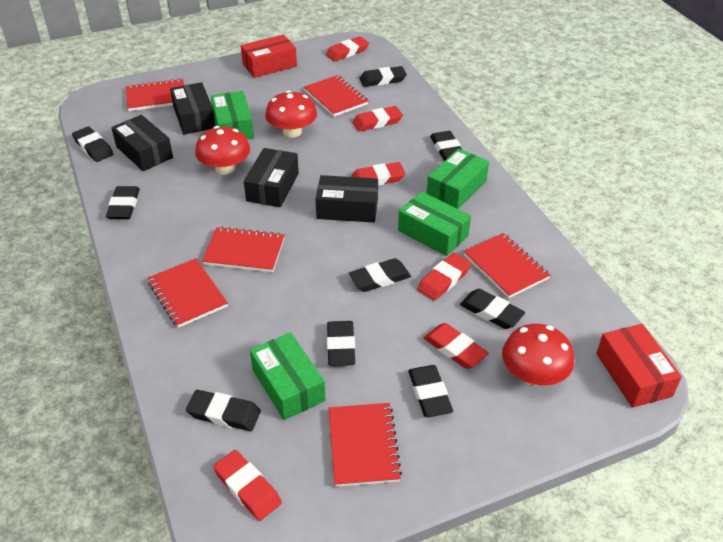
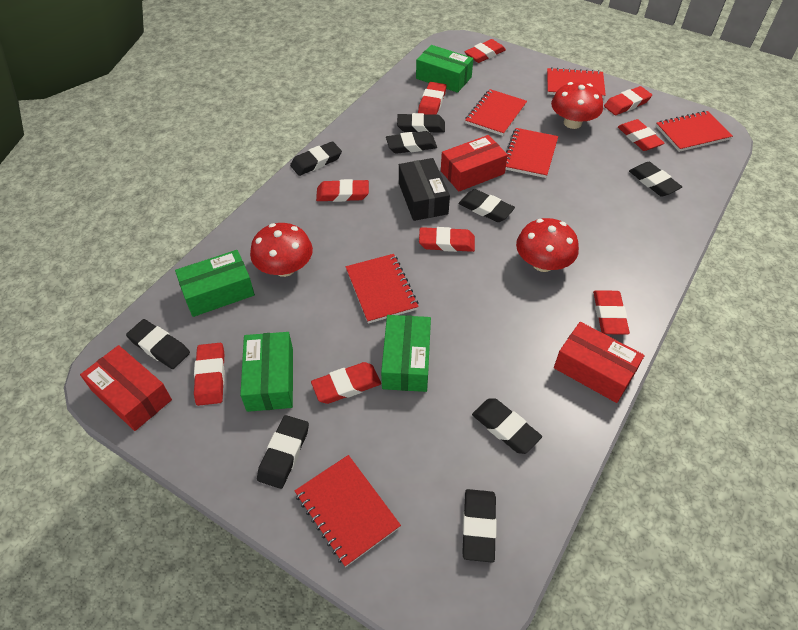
black box: [111,115,173,171] [170,82,216,135] [244,148,299,207] [316,175,378,223] = 4 -> [399,158,450,221] = 1
red box: [241,34,297,78] [596,324,682,408] = 2 -> [80,345,172,431] [441,135,508,191] [554,322,645,403] = 3
red eraser: [213,450,282,521] [326,36,369,61] [351,162,405,186] [352,106,403,132] [417,253,471,301] [424,323,489,369] = 6 -> [194,343,225,406] [311,362,381,404] [316,179,369,202] [418,82,447,115] [419,227,475,252] [464,39,506,63] [593,290,630,335] [604,86,652,115] [618,119,665,151] = 9

